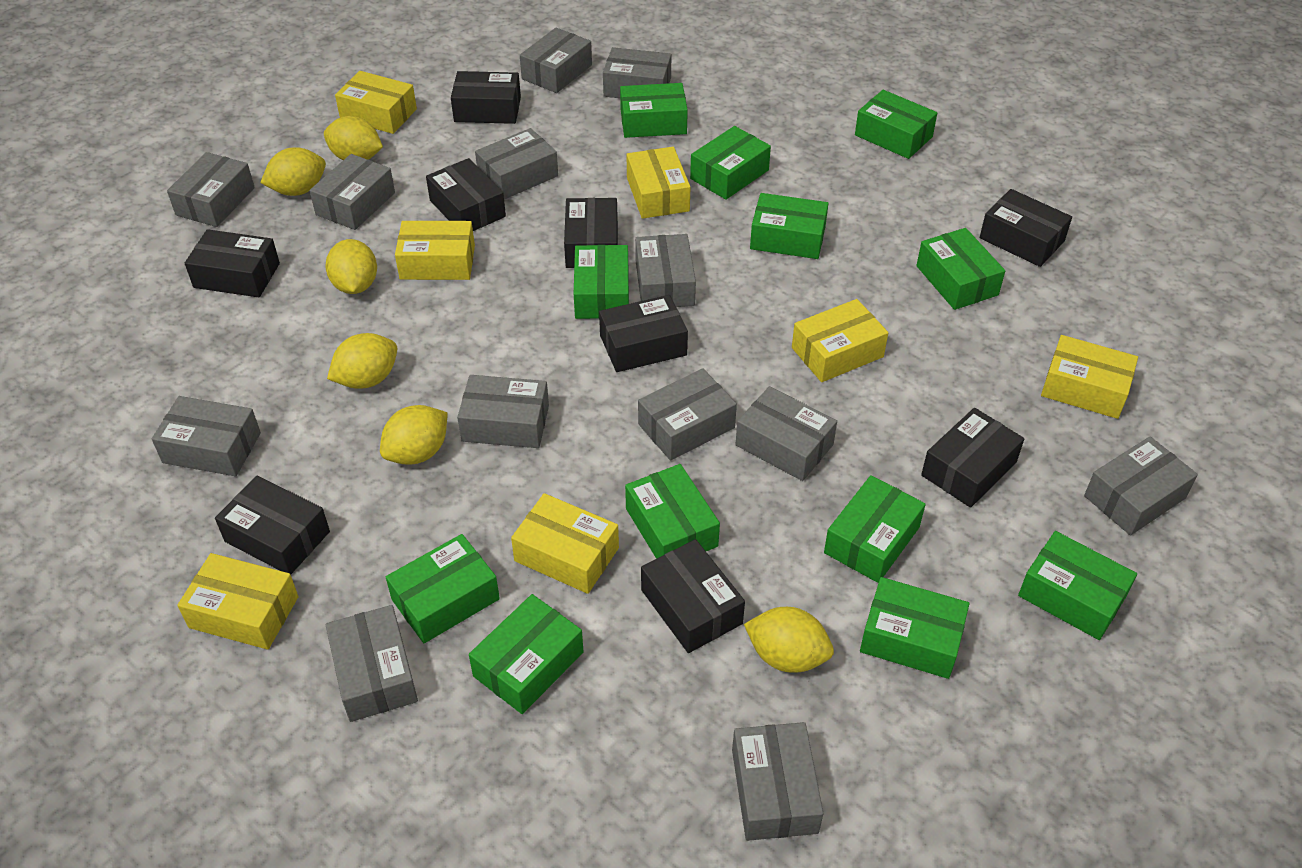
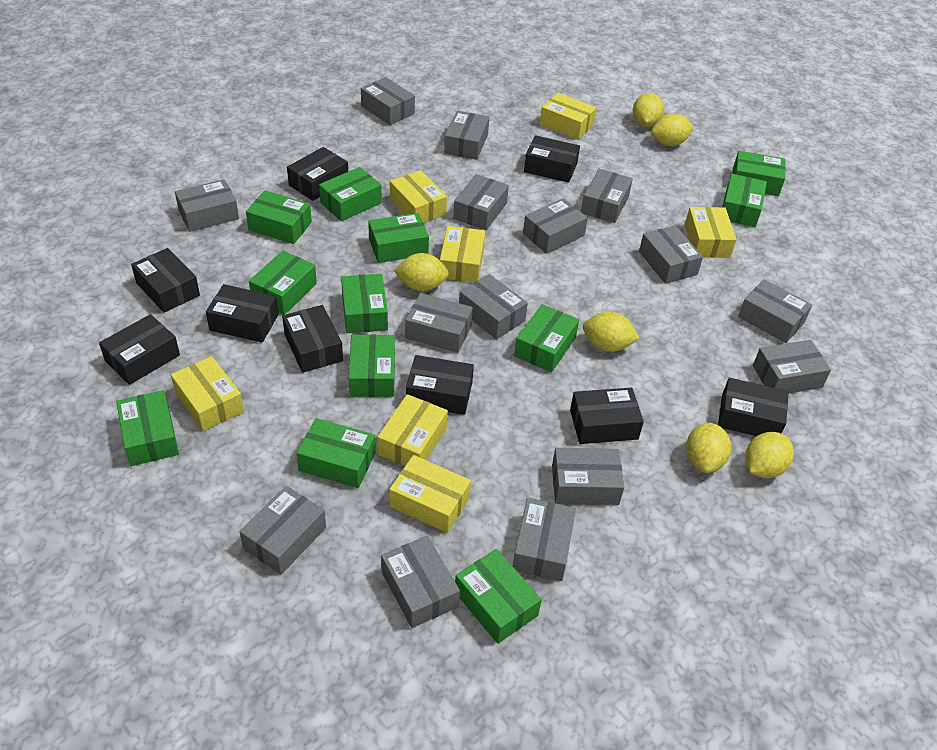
grey box: [152,396,261,476] [167,152,255,227] [310,154,395,230] [326,605,418,722] [457,375,549,448] [475,128,558,199] [520,28,592,93] [603,47,671,98] [635,234,696,307] [638,368,737,461] [732,722,823,841] [736,386,837,481] [1084,436,1198,536] = 13 -> [175,179,239,232] [239,486,326,574] [361,77,415,125] [381,536,460,628] [405,293,473,353] [444,111,489,160] [453,174,509,230] [459,274,528,339] [513,498,576,581] [523,198,588,254] [552,448,624,505] [581,169,633,223] [639,225,703,284] [738,279,812,343] [753,340,831,394] = 15

